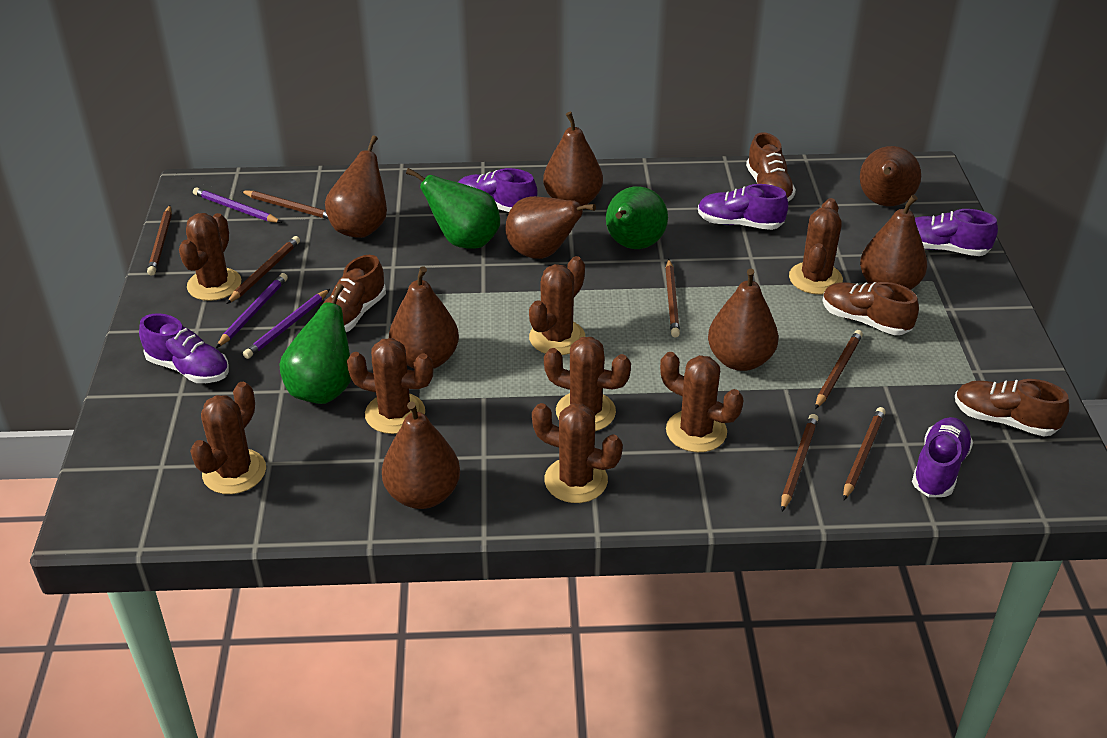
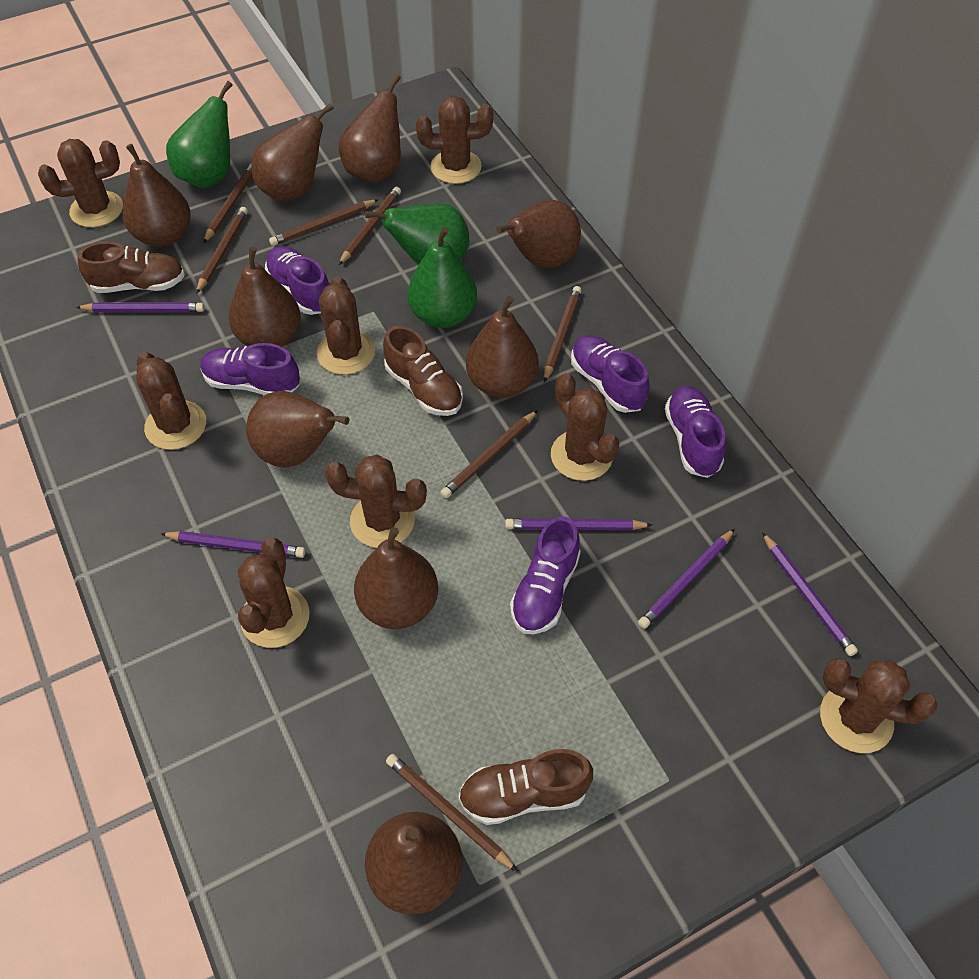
brown pear: [325,136,387,238] [382,401,460,509] [389,266,459,369] [505,196,596,259] [543,112,603,206] [708,269,778,371] [860,146,921,206] [860,195,927,290] = 8 -> [123,144,191,247] [229,247,301,347] [246,391,349,468] [251,103,334,202] [339,74,401,183] [354,527,438,629] [365,812,463,915] [466,296,539,398] [496,200,581,268] = 9
brown shoe: [322,255,386,332] [746,132,796,202] [822,282,919,335] [955,379,1069,436] = 4 -> [78,242,185,293] [383,326,463,416] [458,749,593,825] = 3
purple pencil: [193,187,282,223] [216,273,288,348] [243,289,330,359] = 3 -> [76,303,204,312] [160,531,306,558] [505,518,652,530] [638,529,735,629] [762,532,858,656] = 5

